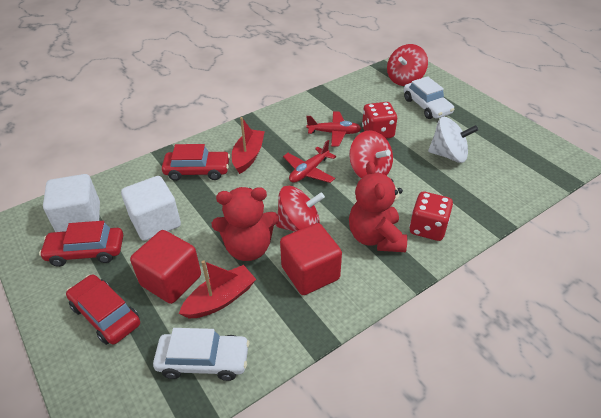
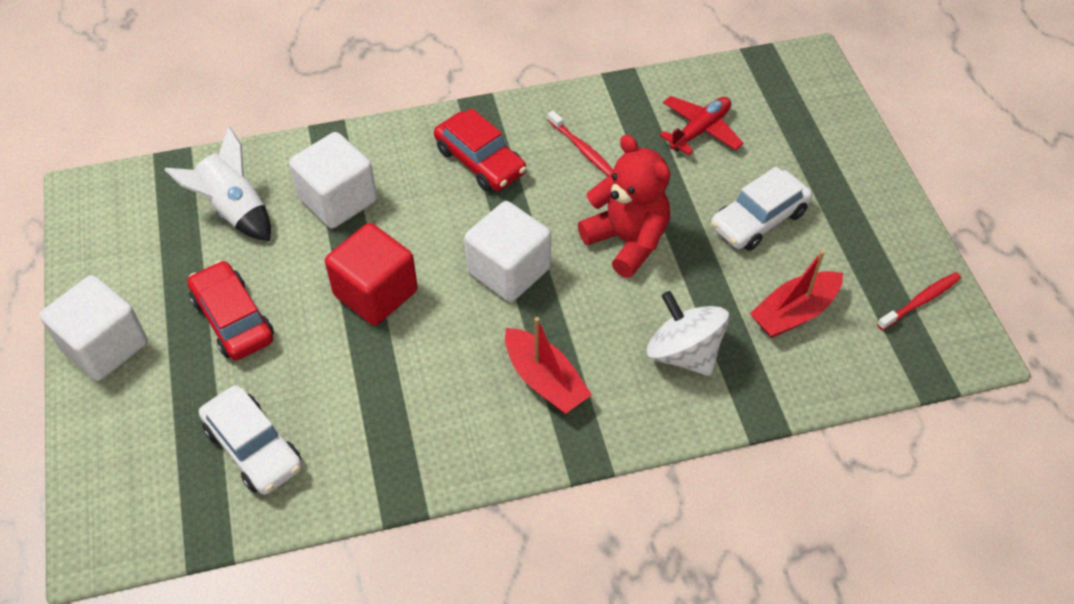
red car: [39,221,123,267] [66,274,140,345] [162,144,230,181] = 3 -> [187,260,274,360] [434,108,526,191] = 2
red cube: [130,230,201,304] [280,223,342,295] = 2 -> [325,223,418,325] = 1
red dice: [362,102,397,139] [409,192,453,241] = 2 -> none = 0
red plane: [283,140,336,183] [306,111,362,147] = 2 -> [660,96,743,155] = 1
red spinning top: [276,186,325,232] [349,130,393,179] [387,44,428,86] = 3 -> none = 0
red teddy bear: [212,187,279,261] [349,161,407,252] = 2 -> [578,135,670,278] = 1
red toothbrush: none = 0 -> [548,110,613,176] [877,272,961,330] = 2
white cube: [43,174,100,232] [121,176,181,241] = 2 -> [40,275,148,381] [289,132,377,228] [464,201,551,302] = 3
white rocket: none = 0 -> [165,126,271,241] = 1

